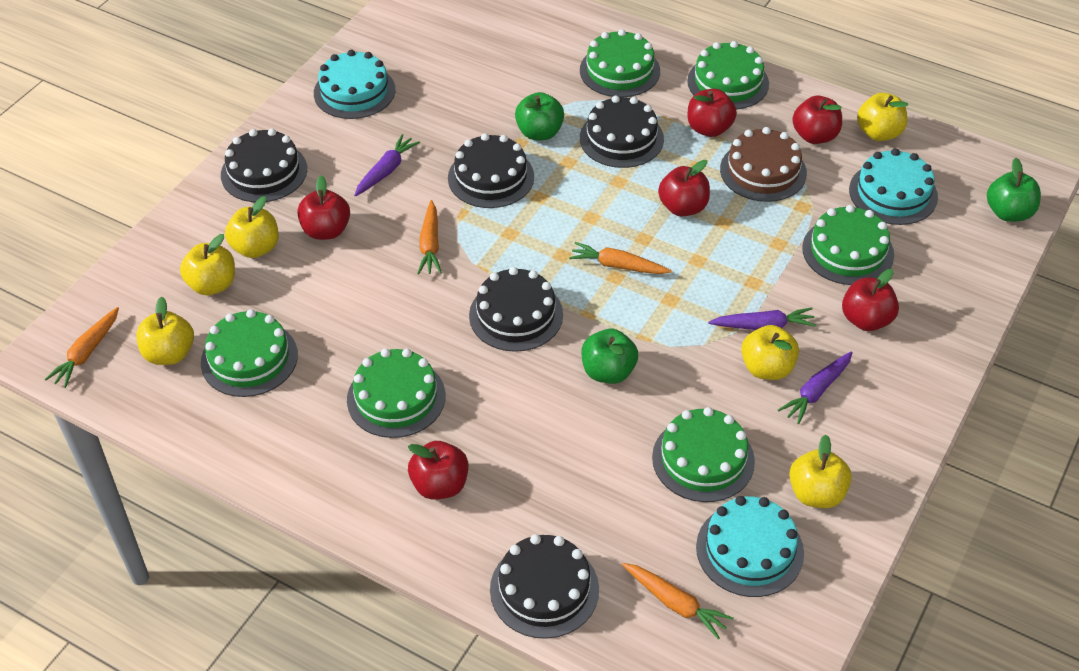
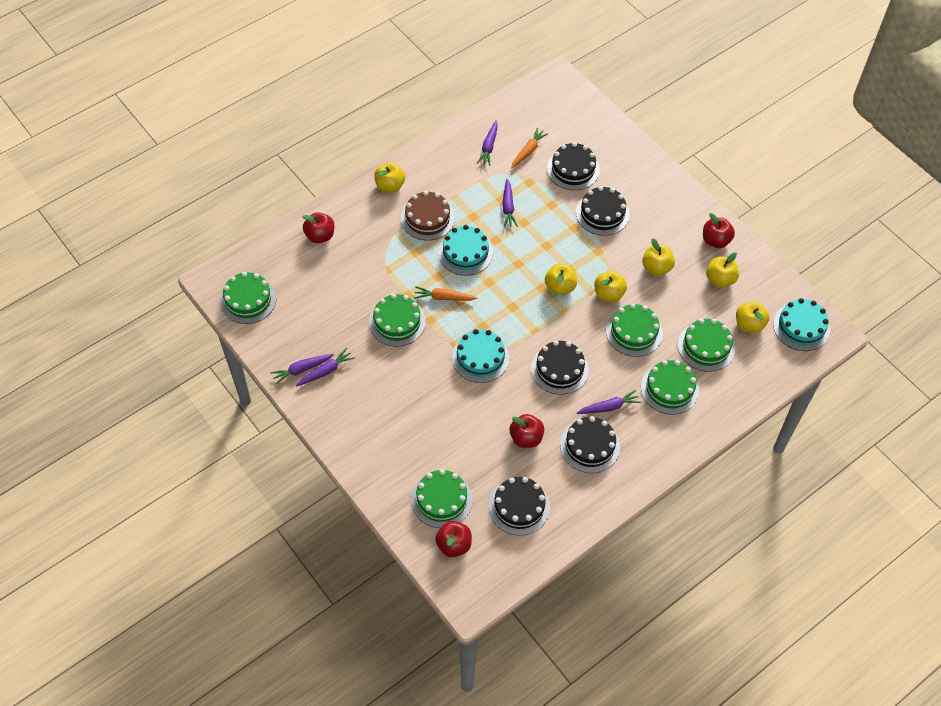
green apple: [515,92,564,140] [581,329,638,384] [987,158,1041,222] = 3 -> none = 0
orange carrot: [44,307,119,388] [417,200,442,274] [569,242,672,274] [622,563,734,639] = 4 -> [414,286,477,301] [511,128,549,168] = 2
purple carrot: [354,134,420,196] [708,307,817,330] [778,351,853,424] = 3 -> [271,354,334,385] [296,348,355,386] [477,120,498,166] [502,179,518,227] [577,390,641,414] = 5
red apple: [297,175,350,240] [408,441,468,500] [658,160,710,217] [688,89,737,137] [792,96,842,144] [842,269,899,331] = 6 -> [302,212,334,243] [435,521,472,557] [510,414,544,448] [703,213,735,248] = 4

